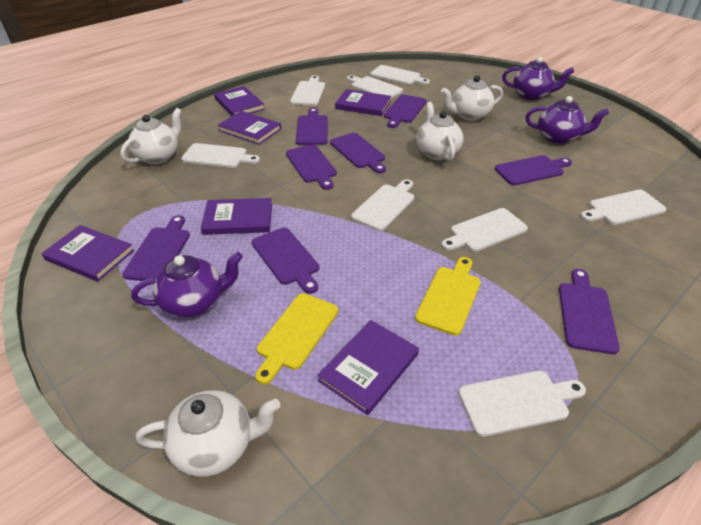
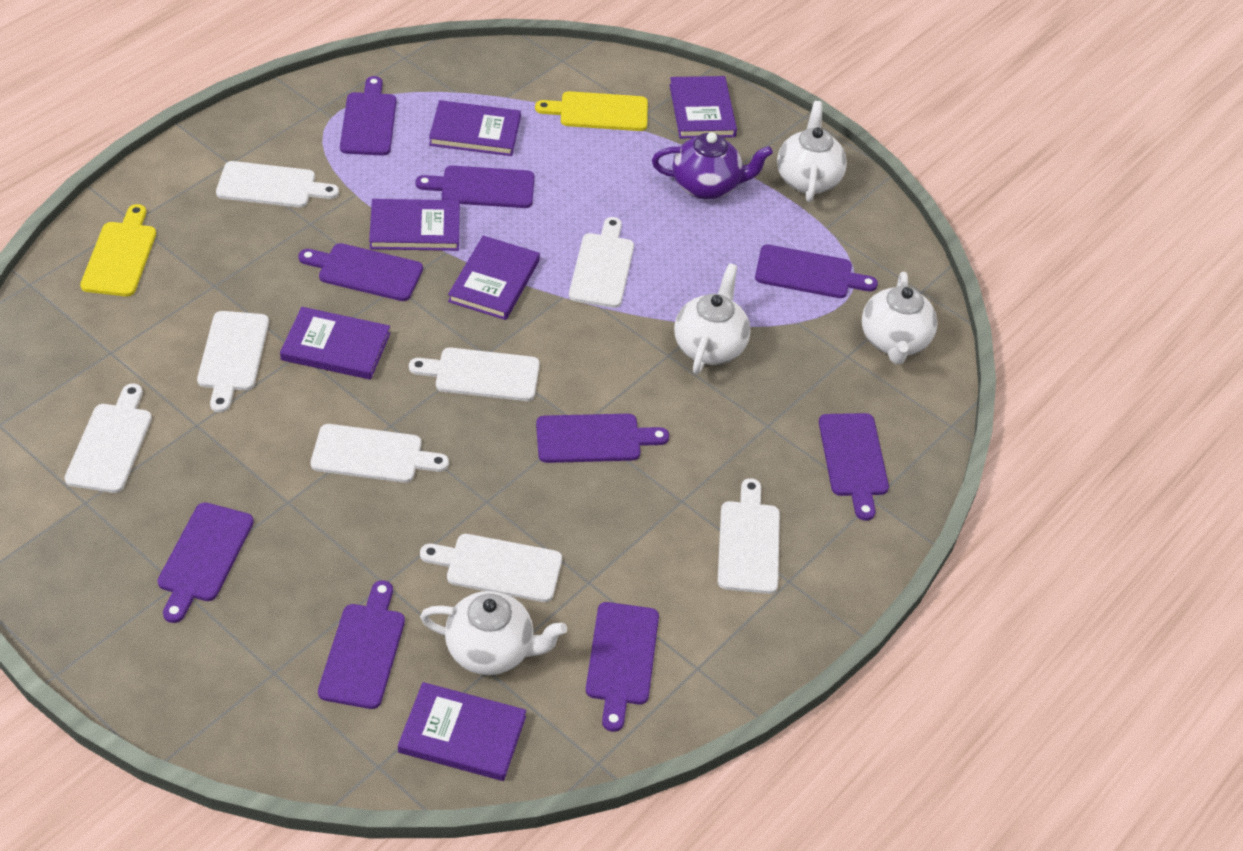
purple cutting board: [122,215,190,281] [252,228,319,294] [286,145,337,190] [296,108,328,145] [330,133,386,173] [384,94,427,128] [495,155,572,185] [559,269,620,354] = 8 -> [157,502,254,623] [298,243,423,301] [318,580,405,709] [340,76,396,156] [415,166,534,208] [536,414,669,463] [586,602,659,732] [755,244,878,298] [819,413,889,521] = 9
purple teapot: [131,252,243,318] [502,57,574,100] [525,96,609,144] = 3 -> [652,132,773,200] = 1

